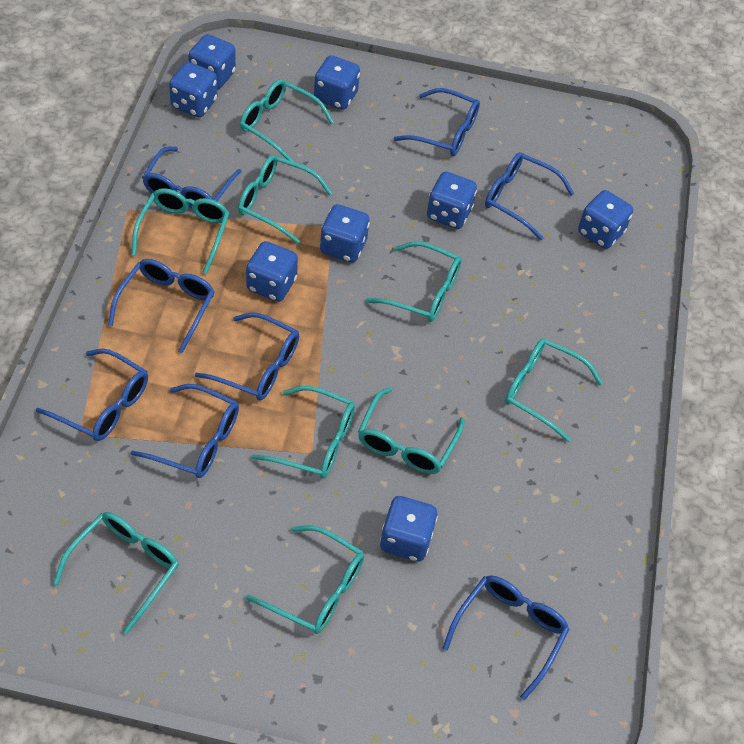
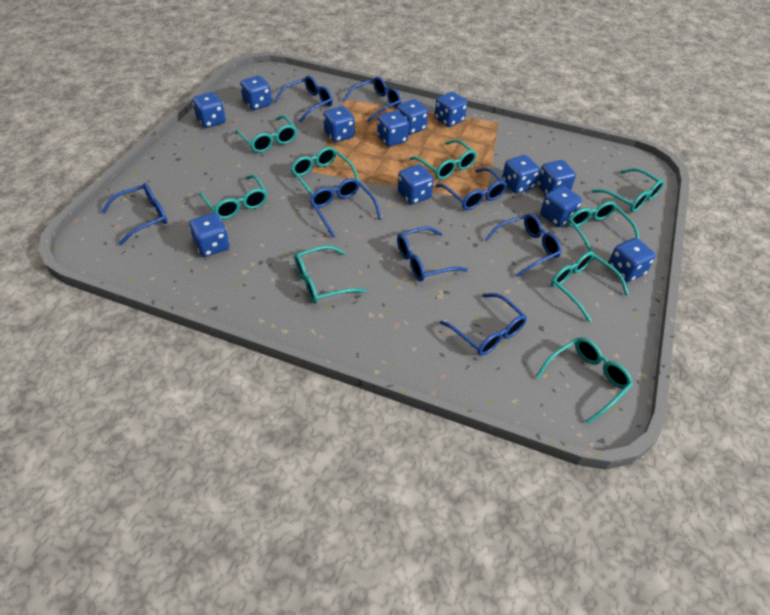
blue dice: [169,62,217,118] [189,34,236,89] [246,241,298,302] [314,55,360,110] [320,204,370,263] [380,496,438,562] [427,171,477,229] [578,190,633,249] = 8 -> [189,213,230,257] [192,92,226,128] [240,76,272,110] [323,106,355,142] [377,110,409,147] [397,99,428,135] [398,165,434,204] [435,92,467,127] [502,155,540,194] [537,160,576,195] [540,186,582,227] [608,238,656,282] = 12

